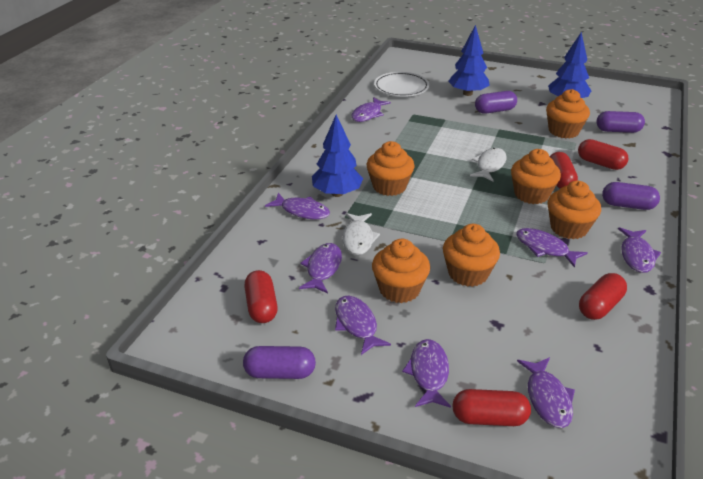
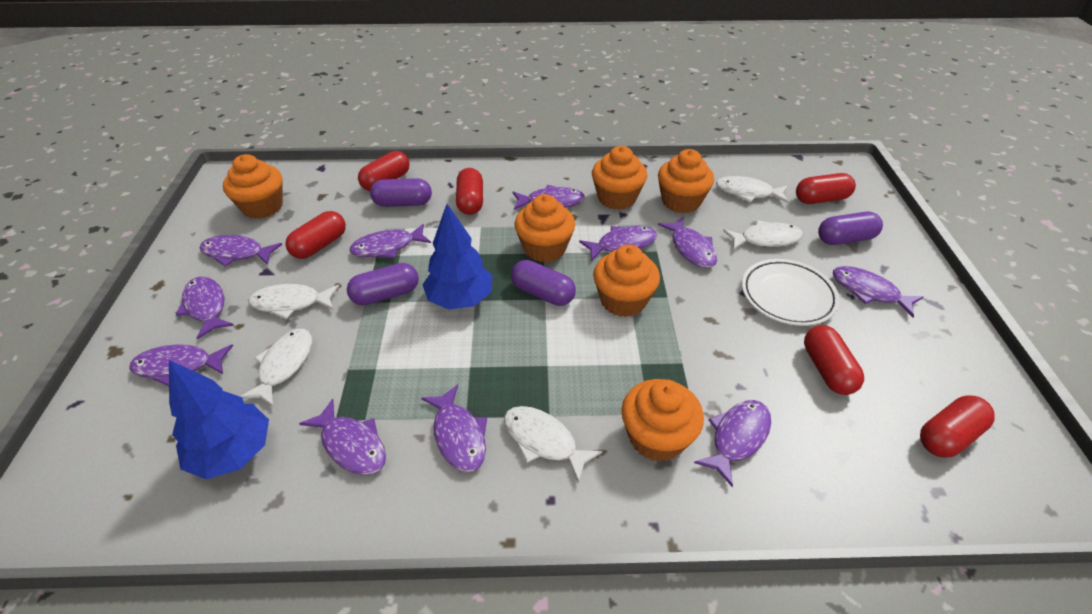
blue tree: [312,115,363,197] [448,25,490,96] [548,32,591,98] = 3 -> [169,360,269,479] [422,204,492,310] = 2
purple fish: [265,193,330,220] [299,243,342,293] [335,296,391,355] [351,97,391,122] [402,339,451,408] [516,228,588,268] [517,357,575,428] [618,227,661,273] = 8 -> [129,344,233,386] [176,277,234,340] [199,235,282,266] [299,399,386,475] [350,224,431,258] [421,384,487,472] [513,185,585,210] [579,226,657,261] [658,217,717,268] [694,400,771,487] [833,266,923,317] = 11
red capsule: [244,270,278,323] [452,389,531,426] [550,152,578,189] [578,139,628,170] [579,273,627,320] = 5 -> [285,211,346,259] [358,151,409,191] [456,168,483,215] [796,173,856,204] [804,325,864,395] [920,395,995,458] = 6
white fish: [342,213,380,255] [470,148,507,181] = 2 -> [240,329,312,407] [249,284,339,319] [504,406,603,483] [716,176,788,203] [723,220,803,250] = 5

